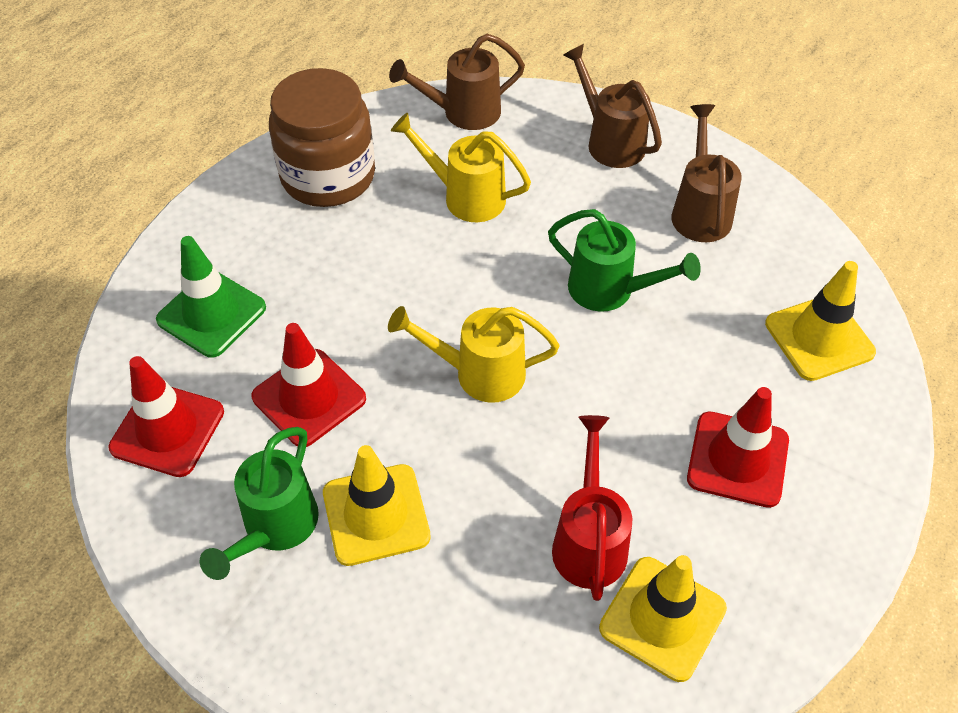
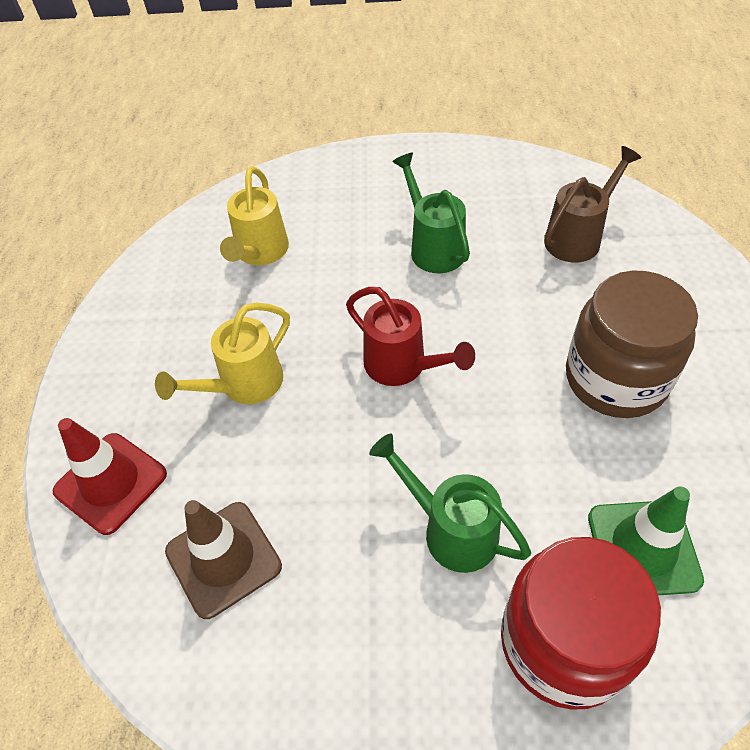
brown traffic cone: none = 0 -> [165,500,282,619] = 1
brown watering can: [389,34,525,130] [563,44,662,168] [671,104,742,242] = 3 -> [544,146,641,263] = 1
red jar: none = 0 -> [501,537,661,710] = 1
red traffic cone: [108,356,224,477] [251,323,366,447] [687,387,789,508] = 3 -> [53,418,167,535] = 1
yellow traffic cone: [323,445,431,566] [599,555,727,682] [765,261,876,381] = 3 -> none = 0

